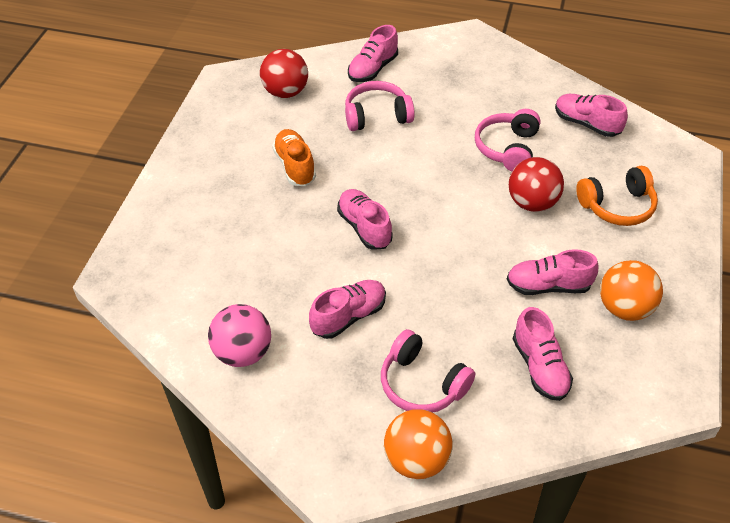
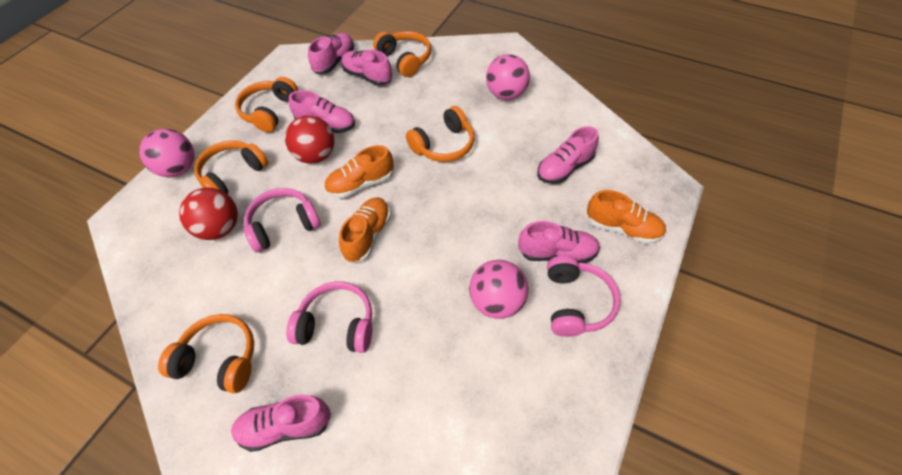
orange ball: [384,409,453,479] [600,260,663,321] = 2 -> none = 0
orange headphones: [576,166,658,226] = 1 -> [158,314,254,393] [194,140,268,194] [235,77,298,132] [373,31,431,77] [406,106,475,162] = 5
orange shoe: [272,129,316,186] = 1 -> [324,145,394,198] [339,197,391,263] [587,190,666,244] = 3
pink ball: [208,304,271,367] = 1 -> [139,129,195,177] [469,260,528,319] [486,54,530,100] = 3

